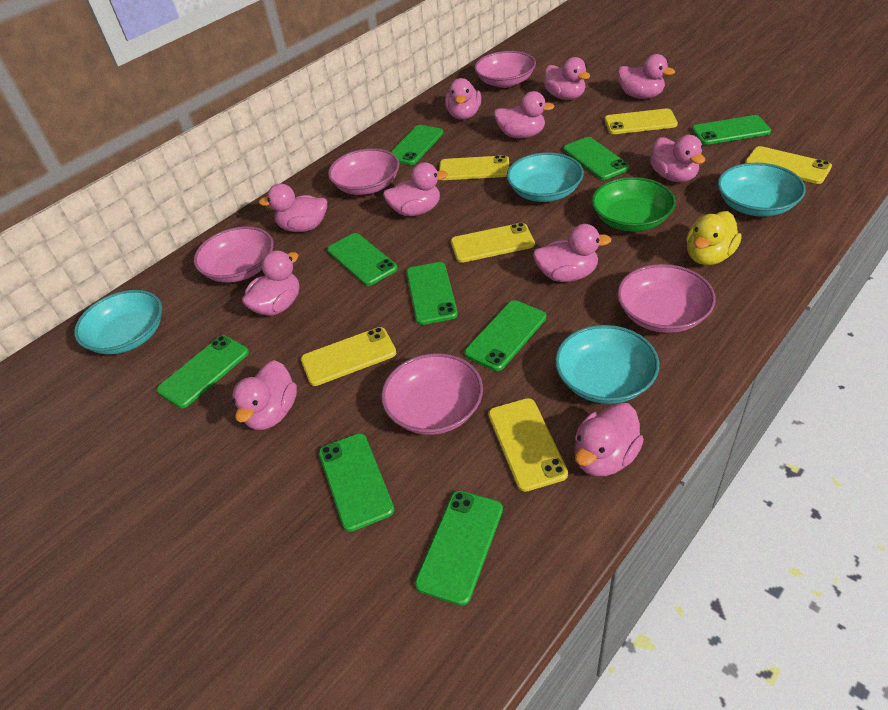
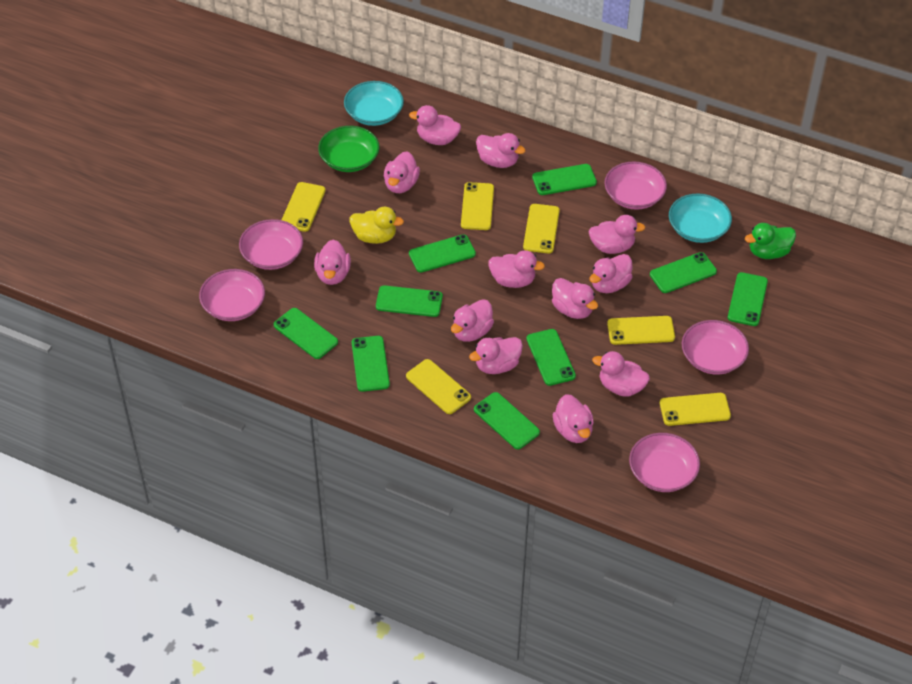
green duck: none = 0 -> [745,223,796,259] = 1
pink duck: [232,360,297,430] [242,250,299,316] [259,184,327,232] [383,162,448,216] [445,78,481,120] [494,91,555,138] [533,224,612,282] [544,57,590,100] [574,403,644,476] [618,54,675,99] [650,135,705,182] = 11 -> [314,239,351,285] [384,151,420,193] [409,105,461,145] [451,299,494,342] [469,337,523,374] [476,133,526,168] [488,250,545,288] [552,278,598,319] [553,394,594,443] [589,215,645,254] [589,254,633,293] [592,351,650,397] = 12
turquoise bowl: [74,290,162,355] [507,152,584,202] [555,325,659,404] [718,163,806,217] = 4 -> [344,81,404,126] [669,193,732,243] = 2

